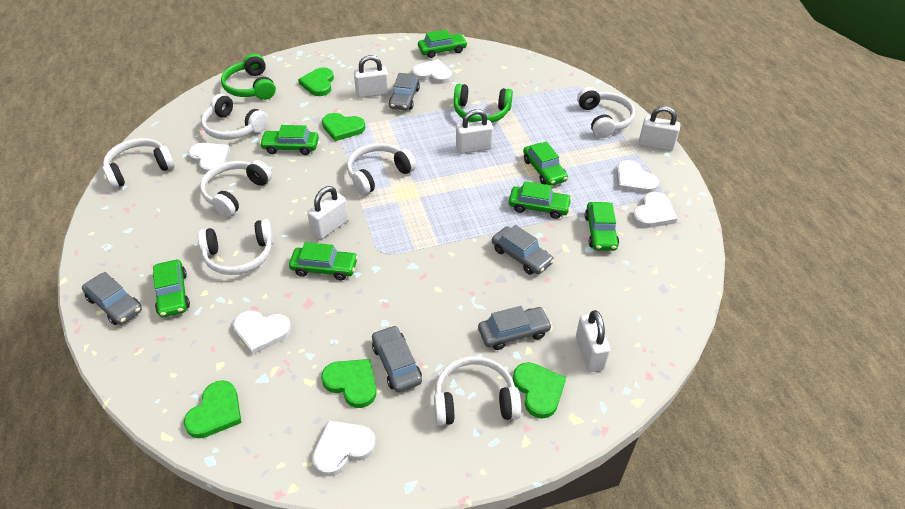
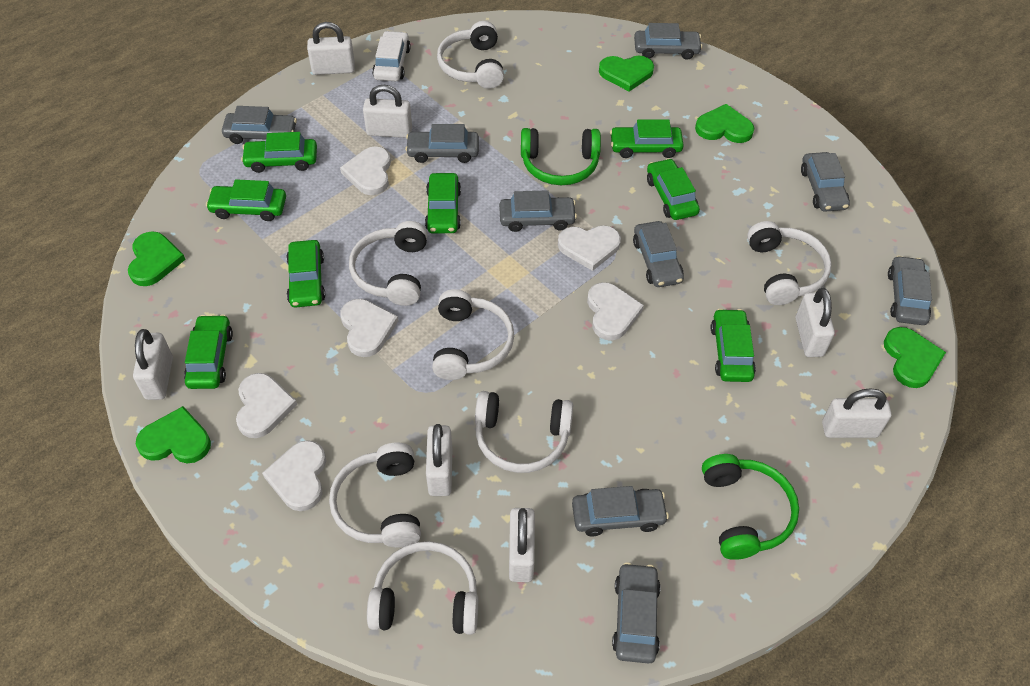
green car: [153,260,190,317] [260,125,319,155] [289,242,358,280] [418,30,468,58] [509,181,572,219] [523,141,568,186] [585,202,619,251] = 7 -> [184,314,233,389] [206,179,286,221] [241,132,317,173] [286,240,325,308] [425,173,461,233] [610,119,684,158] [647,158,700,220] [711,308,756,382] = 8
grey car: [82,272,142,325] [372,325,422,392] [389,73,420,110] [478,306,552,350] [492,225,554,275] = 5 -> [222,106,297,144] [405,124,479,163] [499,190,577,232] [572,486,669,536] [612,562,661,664] [633,221,684,287] [634,23,703,60] [801,152,850,212] [888,256,932,325] = 9
white car: none = 0 -> [372,31,411,81] = 1
white padlock: [307,186,349,239] [354,55,389,98] [456,109,493,154] [576,310,610,372] [639,106,680,151] = 5 -> [133,329,173,400] [307,22,355,75] [363,85,412,138] [426,424,452,496] [509,508,535,582] [795,288,835,357] [822,388,891,438] = 7

